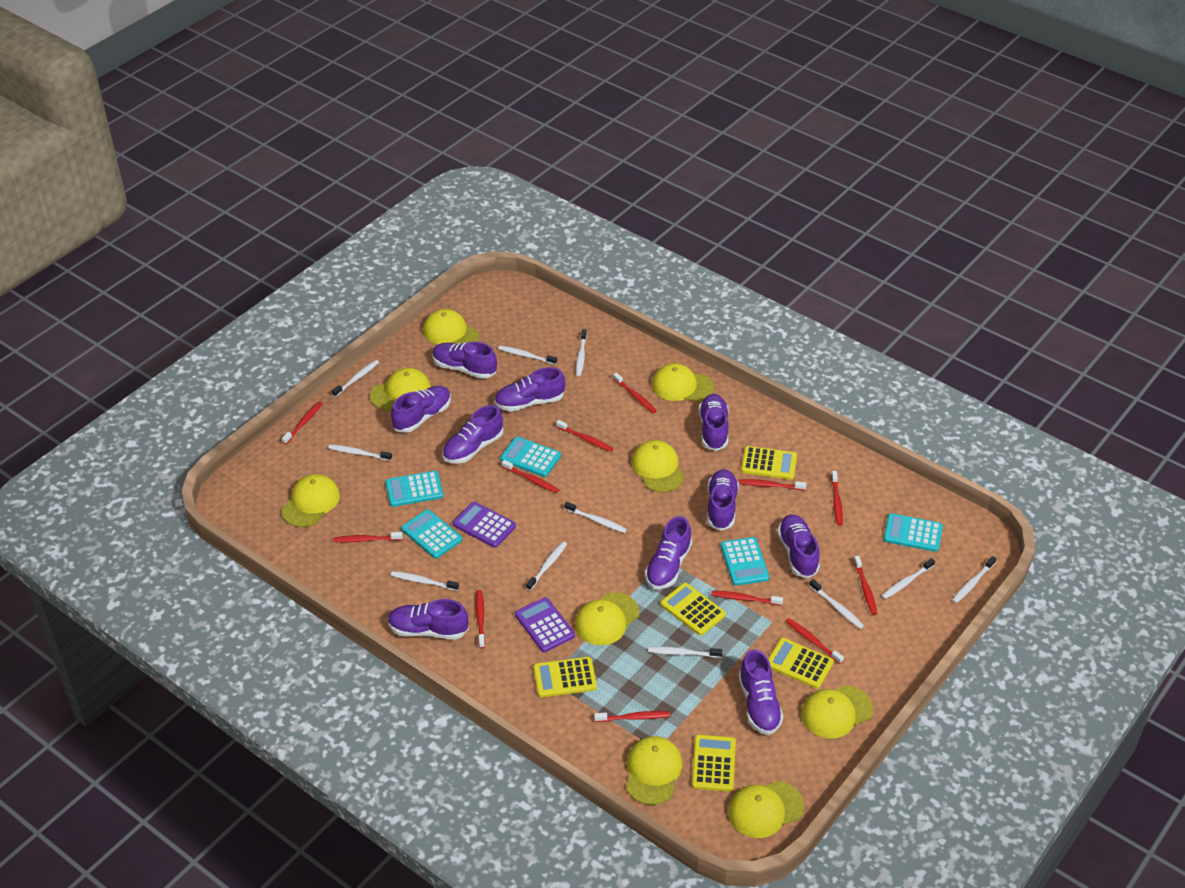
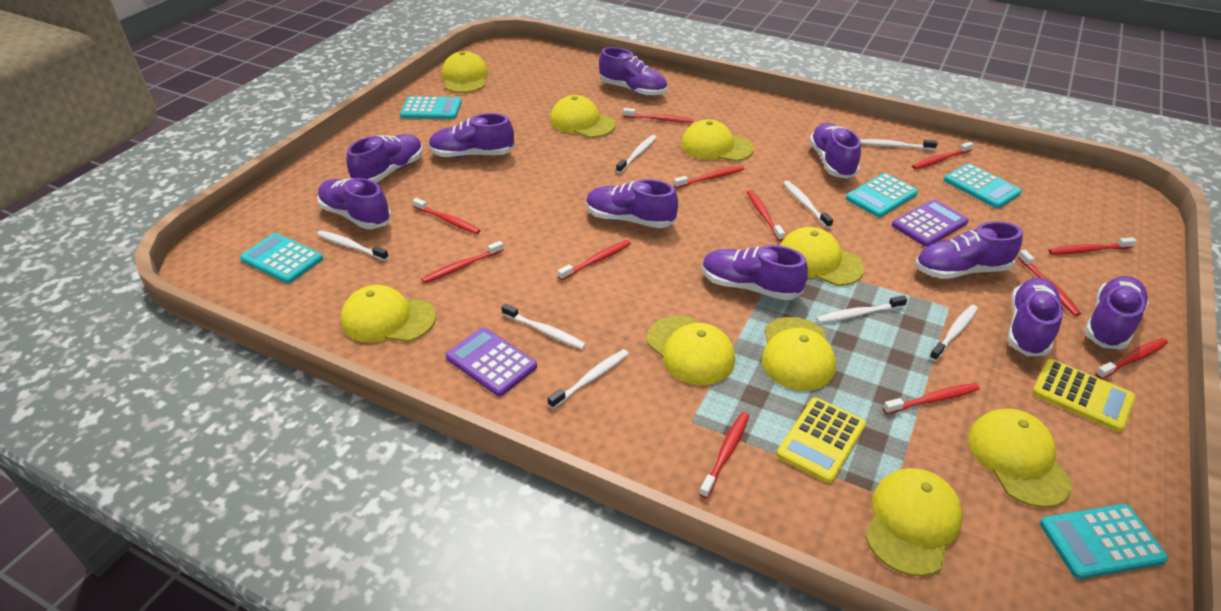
white toothbrush: [328,445,392,461] [332,360,379,397] [391,571,459,591] [498,346,557,365] [526,541,567,591] [564,502,627,533] [576,329,587,376] [648,647,722,658] [809,579,864,629] [881,558,935,599] [952,556,996,603] = 11 -> [317,230,389,261] [501,304,586,349] [547,349,629,409] [616,135,657,173] [783,181,833,228] [816,295,907,323] [860,139,938,150] [929,305,978,361] = 8
yellow calculator: [533,657,597,697] [660,583,726,636] [692,734,736,792] [741,446,797,480] [768,638,834,689] = 5 -> [777,398,866,483] [1032,359,1135,432] = 2

